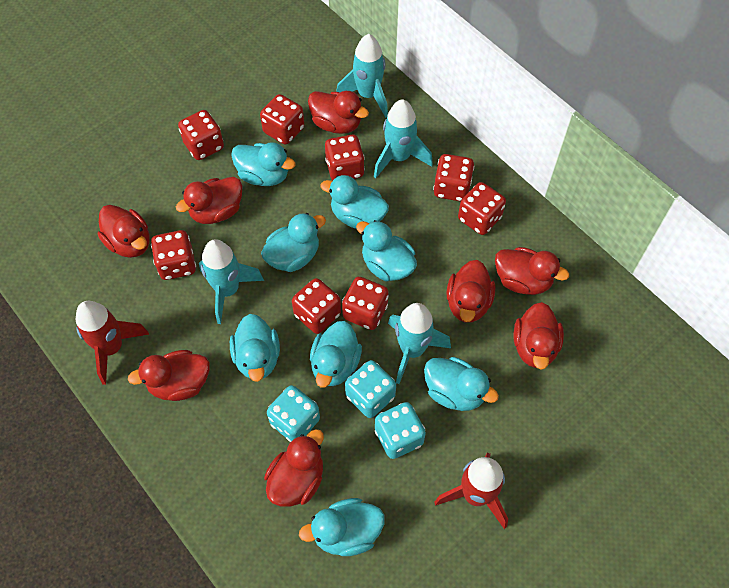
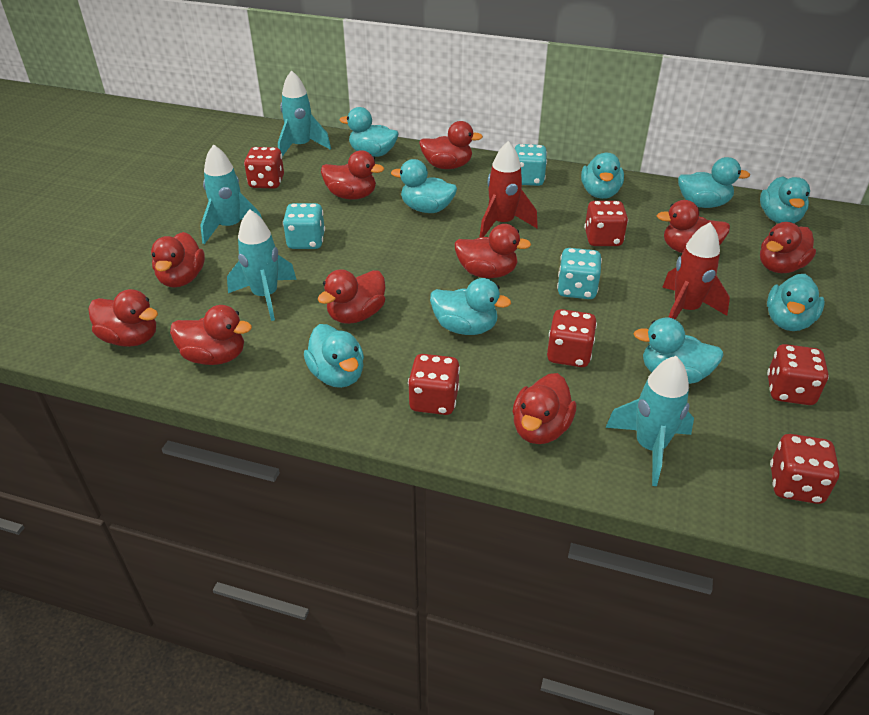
red dice: [151,230,196,280] [178,110,224,160] [260,94,304,145] [292,278,341,334] [325,135,365,181] [342,277,389,330] [433,154,474,202] [458,182,506,235] = 8 -> [244,147,284,189] [408,354,460,415] [547,309,597,367] [584,201,628,246] [767,344,829,405] [770,434,840,504] = 6
red duck: [98,205,150,258] [128,350,210,401] [176,177,243,224] [264,429,324,507] [308,91,369,134] [446,260,495,322] [495,247,569,295] [514,302,564,370] = 8 -> [88,289,158,347] [151,232,205,288] [170,305,252,365] [318,269,385,324] [321,150,384,200] [419,121,483,169] [454,224,531,278] [512,373,576,444] [657,200,730,253] [760,222,816,273] = 10
turquoise duck: [230,314,280,382] [231,142,296,186] [261,213,326,272] [299,498,385,556] [310,321,362,388] [321,175,389,229] [356,220,417,281] [424,357,499,411] = 8 -> [304,324,364,388] [339,107,399,157] [391,159,457,213] [430,278,511,335] [581,153,624,199] [633,318,724,384] [678,157,750,208] [760,176,810,224] [767,274,825,331] = 9

